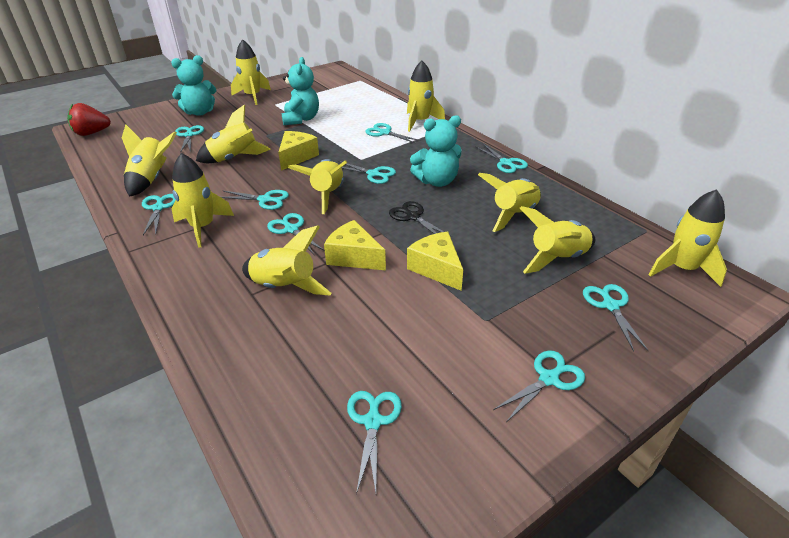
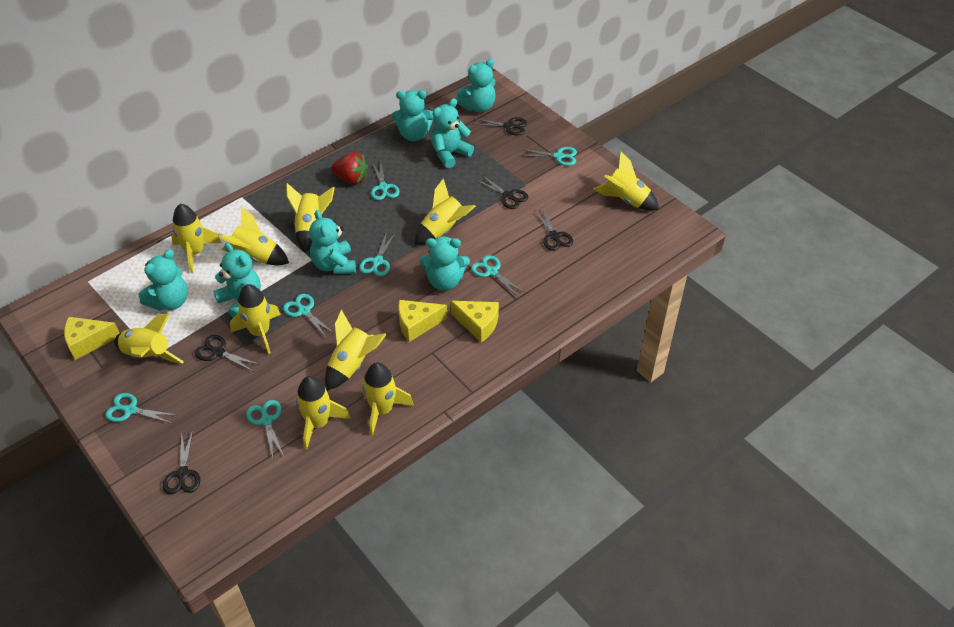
black scissors: [389,201,452,237] = 1 -> [163,430,200,494] [195,335,260,371] [471,118,527,135] [476,175,529,209] [534,207,573,251] = 5
turquoise scissors: [142,194,176,235] [175,125,204,153] [221,190,289,210] [267,213,325,254] [338,161,396,184] [347,391,402,494] [365,123,421,144] [475,144,528,173] [493,350,585,422] [583,284,649,351] = 10 -> [105,393,176,424] [246,400,284,458] [283,294,335,339] [359,232,396,276] [371,162,400,200] [471,255,525,297] [520,147,577,166] = 7
turquoise teddy bear: [171,55,216,116] [282,57,319,125] [410,115,461,187] = 3 -> [139,249,188,311] [213,243,261,318] [309,210,356,274] [392,90,433,141] [420,236,470,291] [431,98,474,168] [456,59,496,112] = 7

